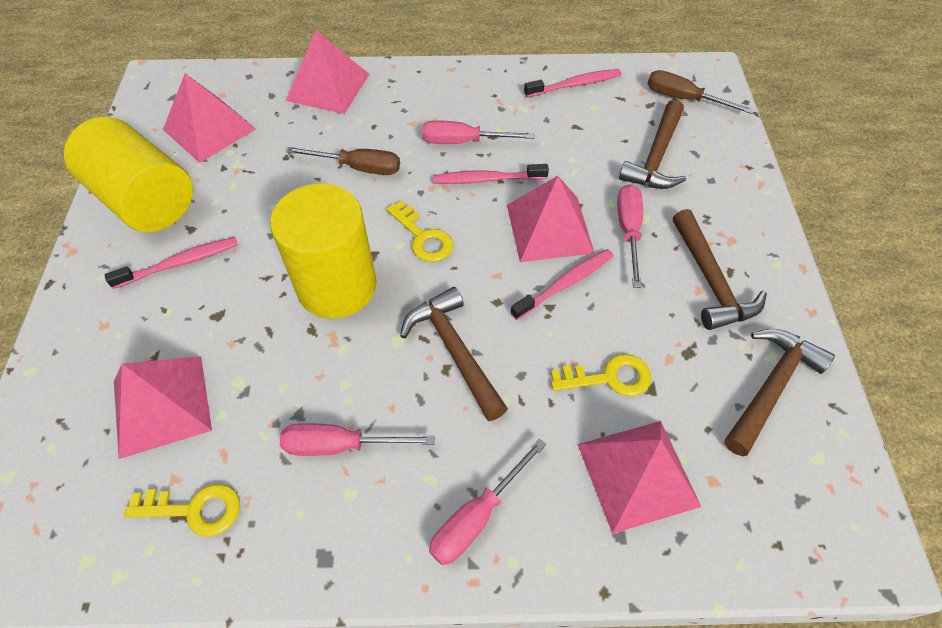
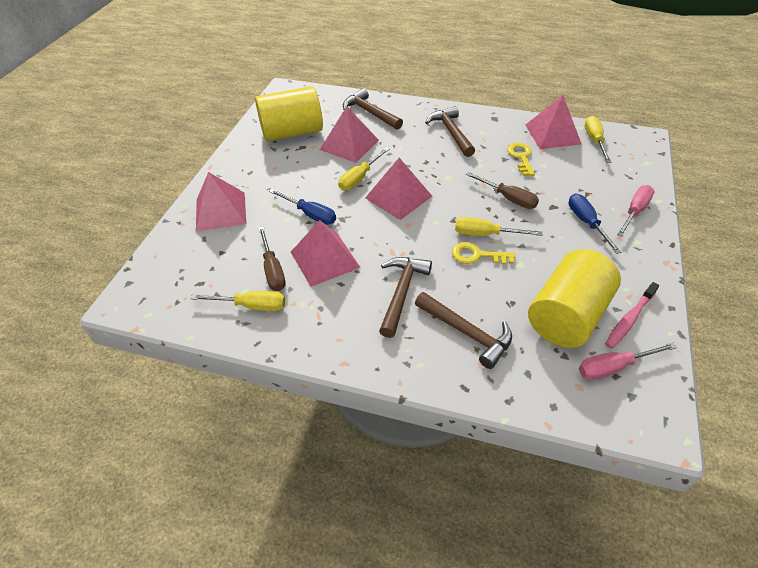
blue screwdriver: none = 0 -> [269,189,336,225] [569,194,621,254] = 2
pink screwdriver: [280,423,434,456] [422,120,534,144] [429,438,546,565] [617,184,643,288] = 4 -> [579,343,677,380] [617,185,654,237] = 2
pink toothbrush: [105,237,238,289] [433,164,549,184] [510,249,614,320] [524,69,621,97] = 4 -> [605,282,659,349] = 1
yellow key: [124,484,240,536] [386,201,453,262] [551,354,651,396] = 3 -> [452,242,515,265] [507,143,535,176] = 2
yellow screwdriver: none = 0 -> [190,291,285,311] [338,147,389,190] [455,217,542,236] [585,116,611,163] = 4

